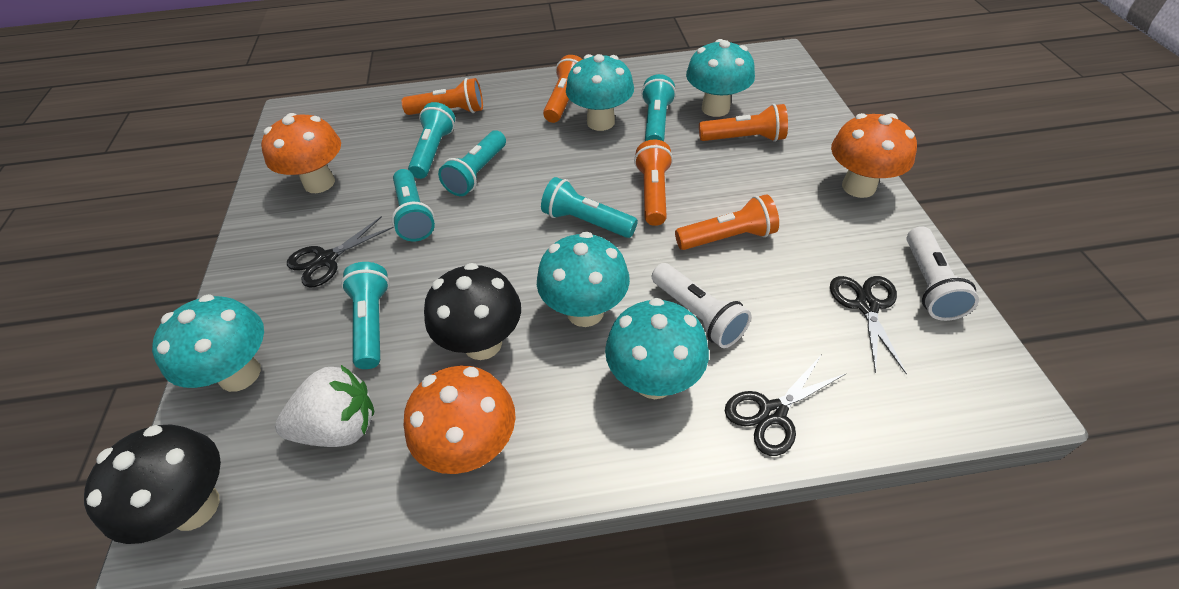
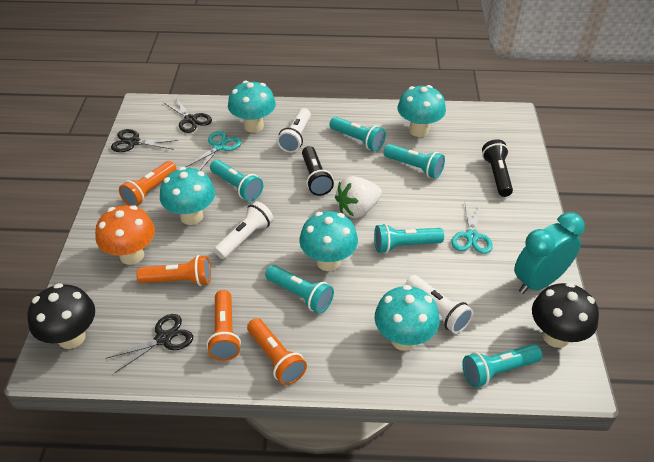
black flashlight: none = 0 -> [302,146,334,196] [482,139,513,197] = 2
orange flashlight: [402,78,483,115] [543,55,583,123] [634,139,673,226] [675,194,779,250] [699,104,788,142] = 5 -> [119,161,177,206] [136,255,211,286] [207,290,241,361] [247,318,307,385] = 4
orange mushroom: [261,113,341,193] [403,366,516,474] [831,113,917,198] = 3 -> [95,205,155,265] = 1
turquoise clock: none = 0 -> [514,212,585,294] = 1
turquoise scissors: none = 0 -> [185,131,242,170] [452,201,493,254] = 2
white flashlight: [652,263,751,348] [907,226,979,321] = 2 -> [214,201,274,259] [277,108,311,153] [406,275,473,334] = 3

